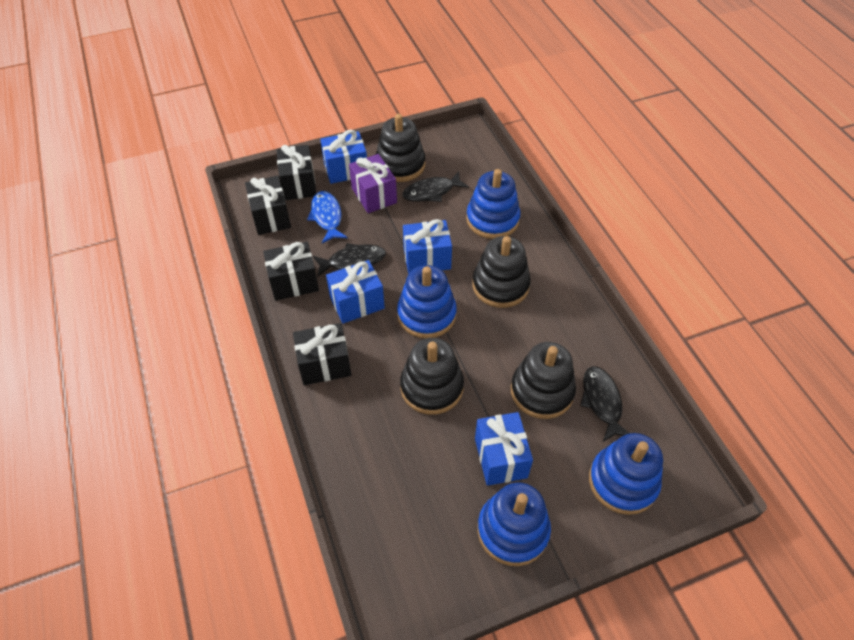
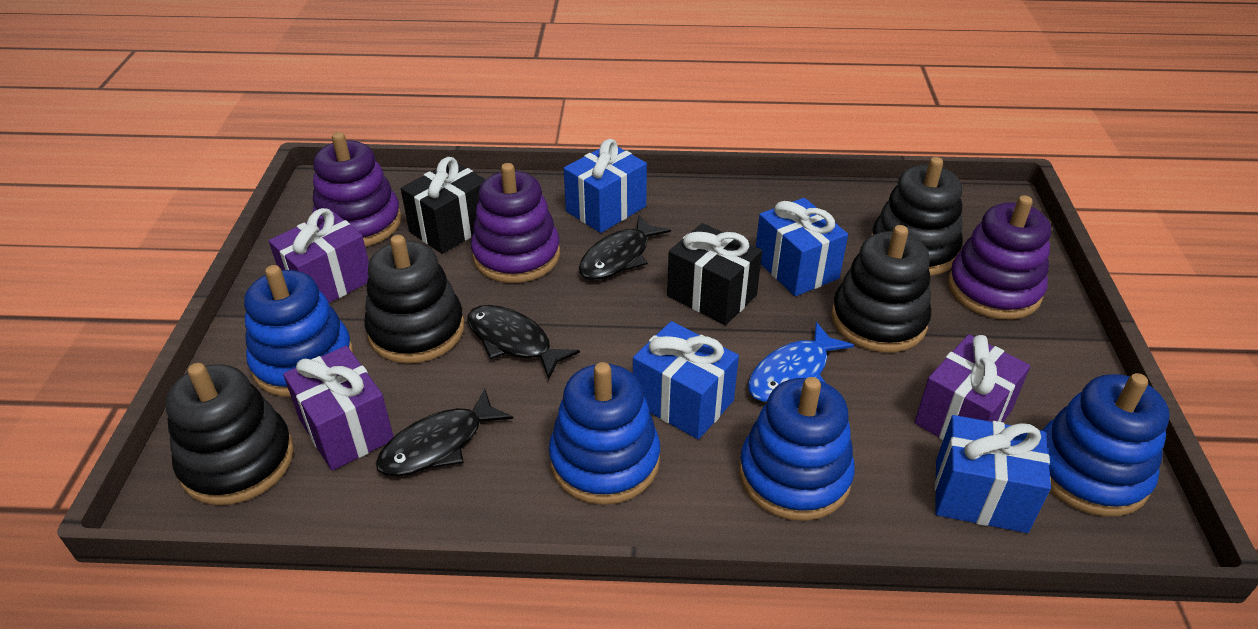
black gift: [245,176,291,235] [263,242,319,301] [276,145,316,200] [293,323,351,385] = 4 -> [401,157,486,254] [667,223,762,325] = 2
purple gift: [349,154,397,213] = 1 -> [269,208,369,303] [283,346,394,471] [914,334,1030,440] = 3
purple stacking toy: none = 0 -> [313,132,402,247] [471,163,560,283] [948,195,1051,319] = 3

